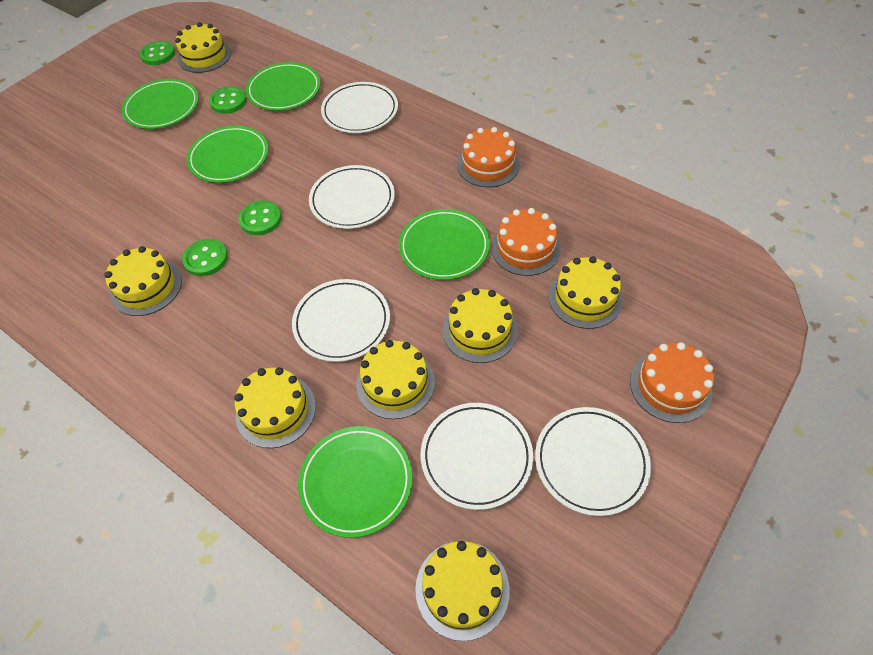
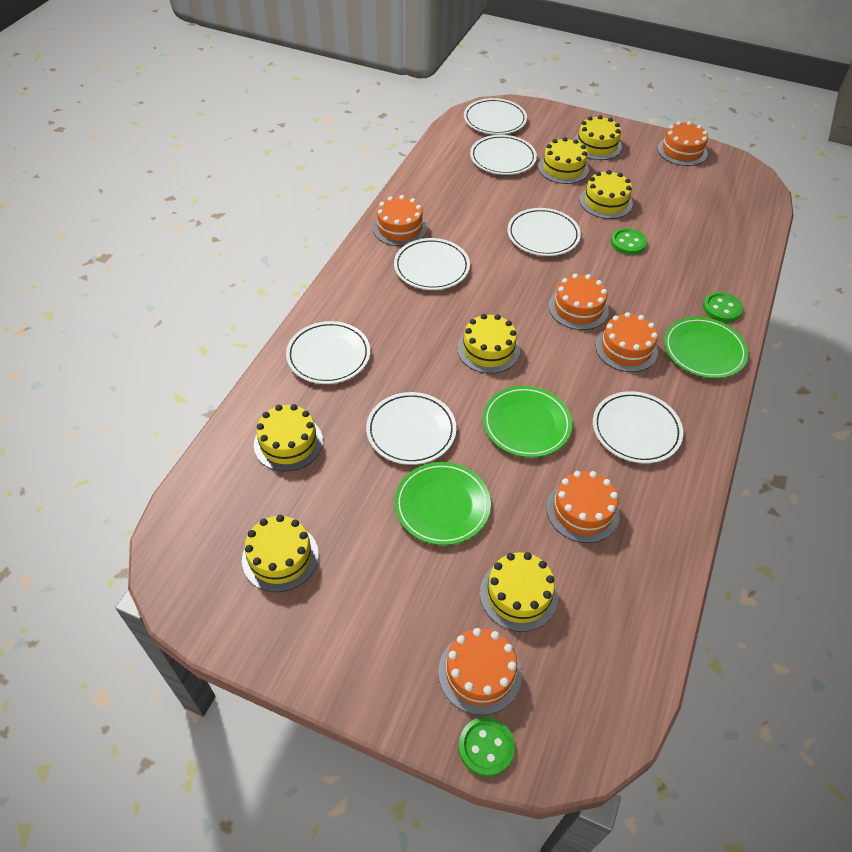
green button: [139,41,175,65] [182,239,228,276] [209,86,247,114] [238,200,282,235] = 4 -> [459,717,515,777] [611,228,647,255] [703,292,743,322] = 3
green plate: [122,79,199,129] [187,126,268,183] [246,62,320,111] [298,426,412,538] [399,209,490,280] = 5 -> [395,462,491,545] [483,386,572,458] [664,317,748,378] = 3
orange cake: [457,127,520,187] [491,208,561,276] [630,342,714,423] = 3 -> [372,195,427,246] [438,628,522,715] [547,471,620,543] [549,273,609,330] [595,312,658,372] [657,121,708,166] = 6
white plate: [292,279,390,362] [309,165,395,229] [321,82,398,133] [421,403,533,510] [535,407,651,516] = 5 -> [286,321,370,384] [366,392,456,465] [394,238,470,290] [464,98,527,135] [470,135,537,175] [507,208,581,256] [593,391,683,463] = 7

